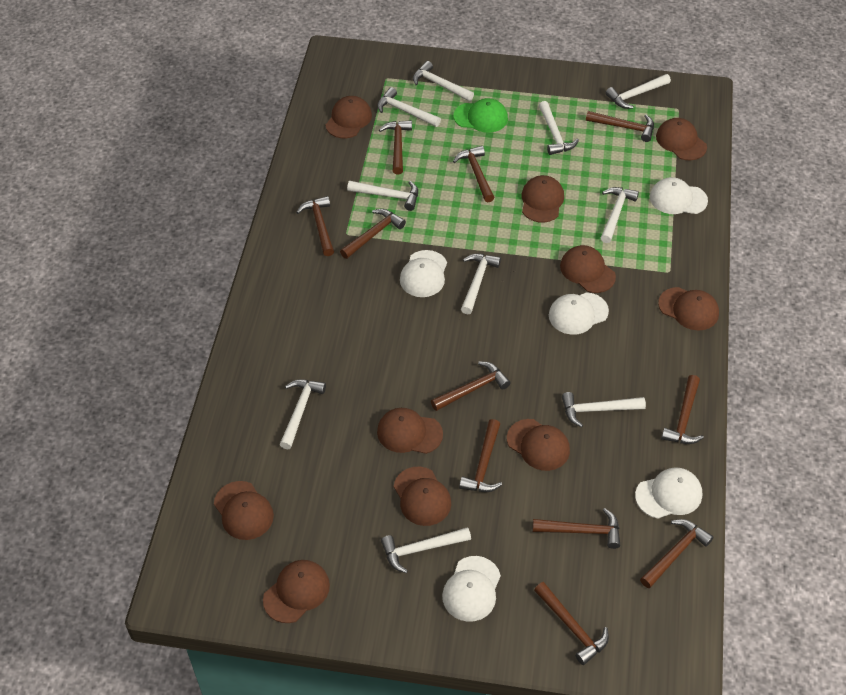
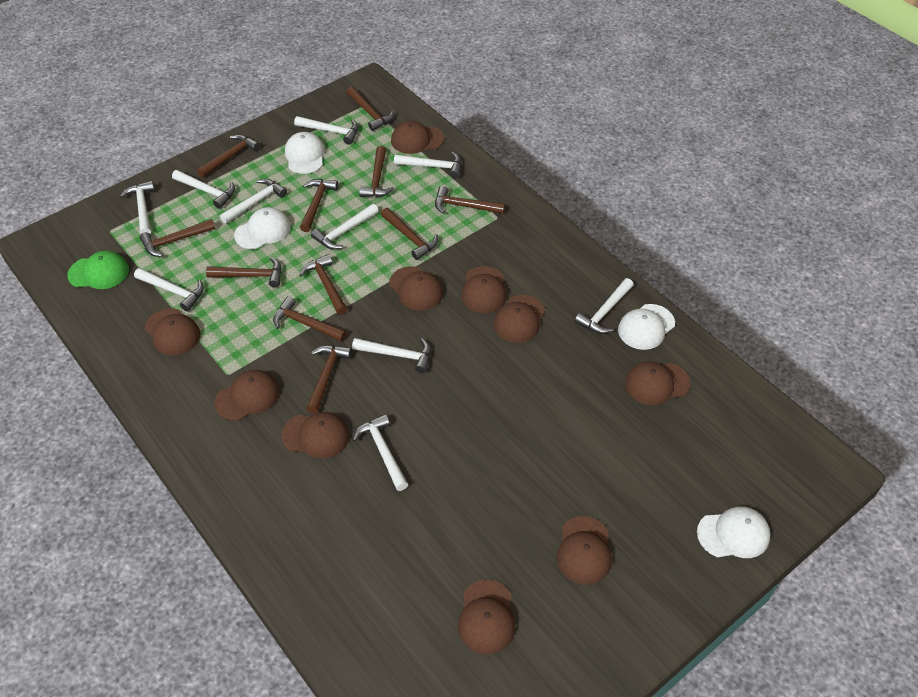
white cap: [400,250,447,297] [442,556,501,622] [549,292,609,335] [635,467,702,519] [650,177,708,214] = 5 -> [234,207,291,249] [285,132,325,174] [618,304,675,350] [697,506,771,558] = 4

